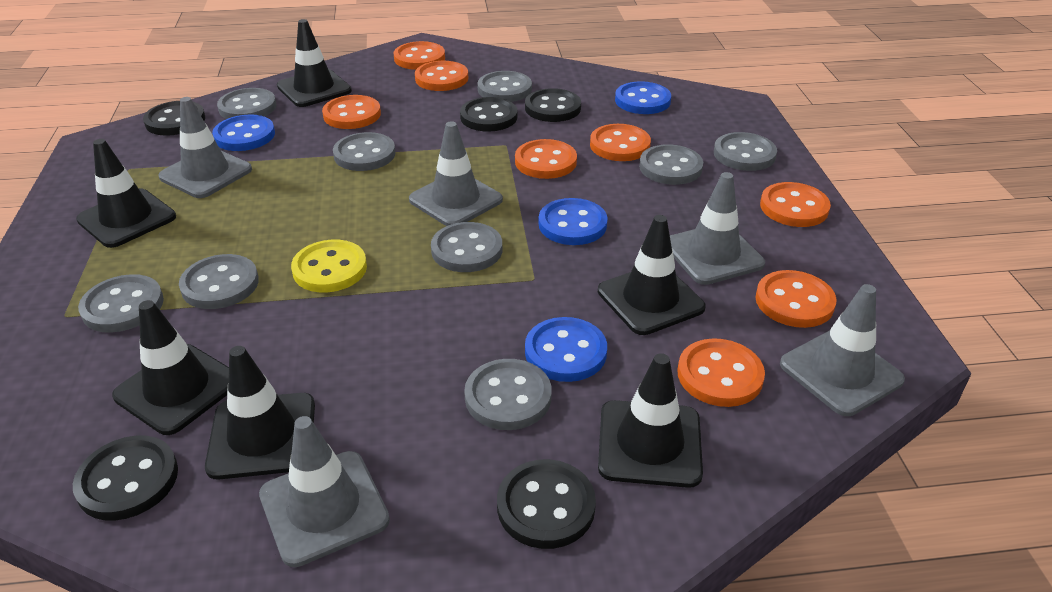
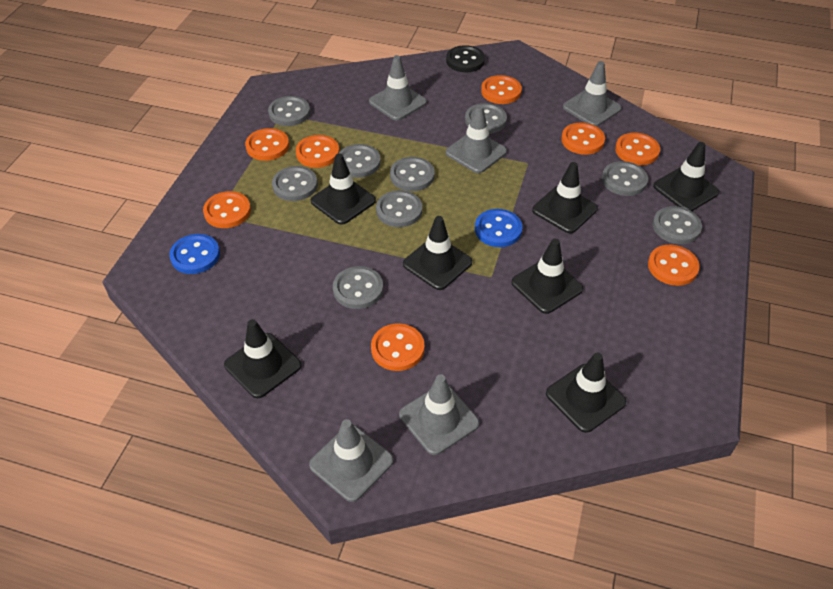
black button: [73,435,178,521] [143,101,205,136] [460,97,517,132] [497,459,596,549] [525,88,581,122] = 5 -> [446,45,485,72] = 1
black traffic cone: [76,139,176,248] [112,300,229,435] [205,346,315,479] [277,19,352,107] [598,215,706,335] [598,353,703,488] = 6 -> [224,319,301,398] [311,153,376,225] [403,216,472,290] [511,239,583,314] [532,162,598,233] [546,353,627,433] [653,142,719,211] = 7
blue button: [212,115,275,151] [525,317,607,382] [539,198,608,245] [615,81,671,114] = 4 -> [169,234,220,274] [475,209,522,247] = 2
yellow button: [291,240,367,292] = 1 -> none = 0

